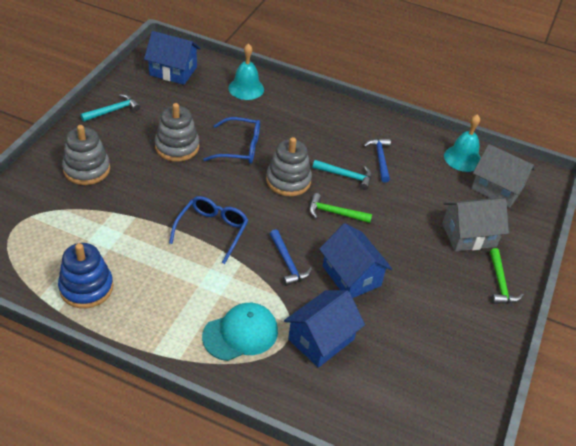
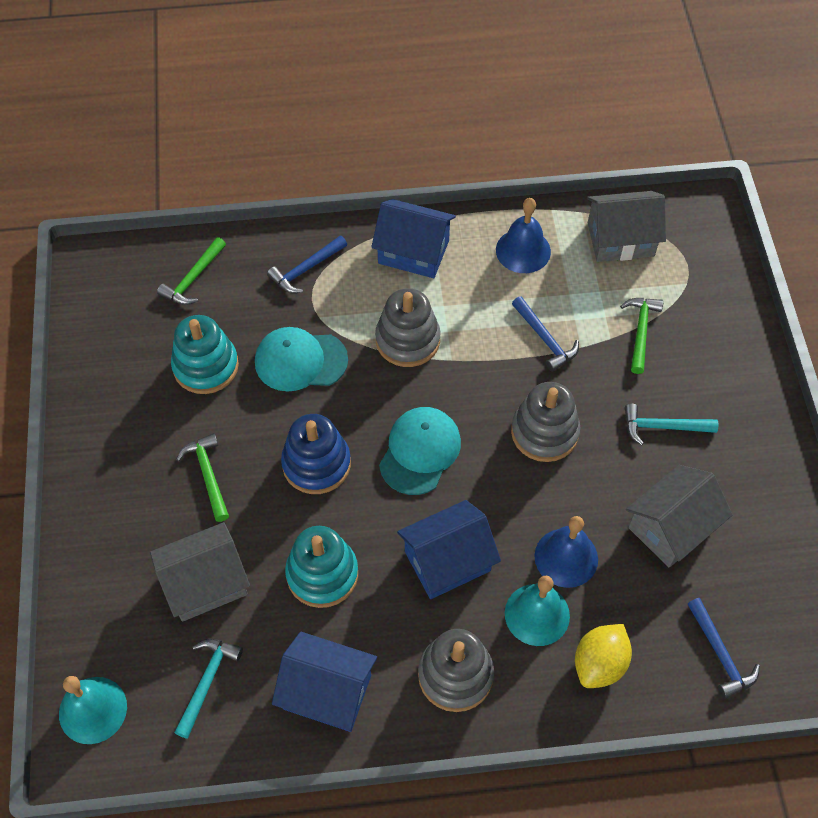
blue bell: none = 0 -> [496,198,551,273] [534,516,598,588] = 2
blue glasses: [169,196,249,264] [203,117,260,164] = 2 -> none = 0
blue hammer: [270,229,312,286] [363,138,391,183] = 2 -> [267,235,347,293] [512,296,579,372] [688,598,760,699] = 3
green hammer: [309,193,372,223] [490,248,524,304] = 2 -> [157,237,226,305] [176,433,229,522] [620,298,663,374] = 3
grey house: [442,198,509,252] [471,144,535,208] = 2 -> [150,522,250,622] [587,191,666,262] [626,465,733,568] = 3
turquoise cap: [202,303,278,361] = 1 -> [255,327,348,392] [379,407,461,495] = 2
turquoise stacking toy: none = 0 -> [171,315,239,394] [285,526,358,608] = 2
yellow lemon: none = 0 -> [575,624,632,688] = 1

